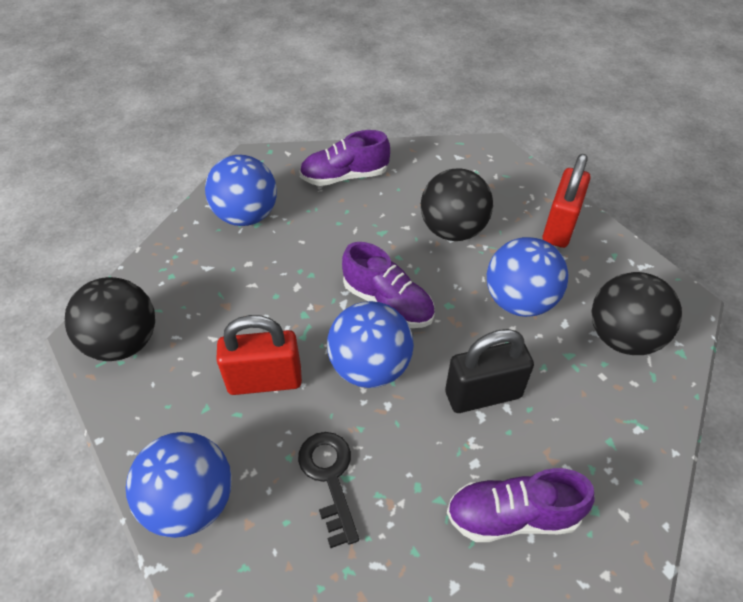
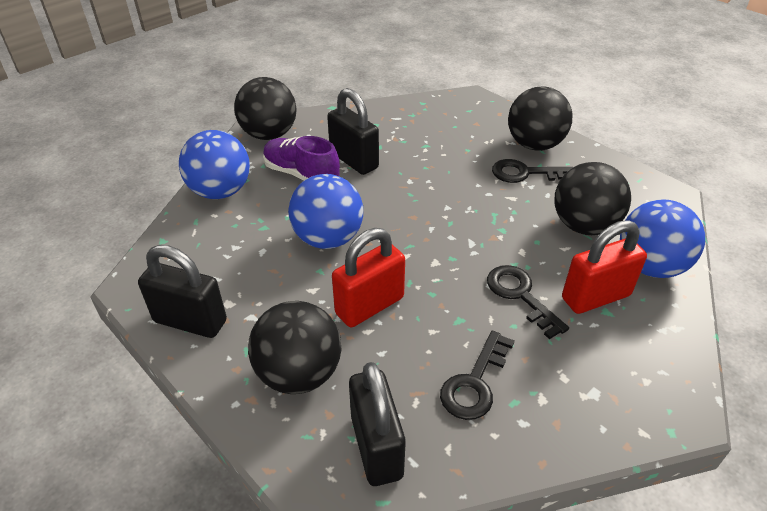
black ball: [64,277,155,361] [421,168,493,241] [591,272,682,355] = 3 -> [234,77,297,140] [248,301,341,394] [508,86,572,151] [554,162,631,235] = 4
black key: [298,432,359,548] = 1 -> [440,331,515,420] [487,265,569,339] [492,159,573,183] = 3
black padlock: [445,329,534,413] = 1 -> [138,245,227,338] [327,88,379,175] [349,362,406,486] = 3
blue ball: [126,432,232,538] [205,155,277,226] [327,301,414,388] [487,237,569,317] = 4 -> [179,130,250,199] [288,174,363,249] [620,199,705,278] = 3
purple shoe: [299,130,390,186] [342,242,435,328] [447,468,595,542] = 3 -> [263,136,340,181] = 1

